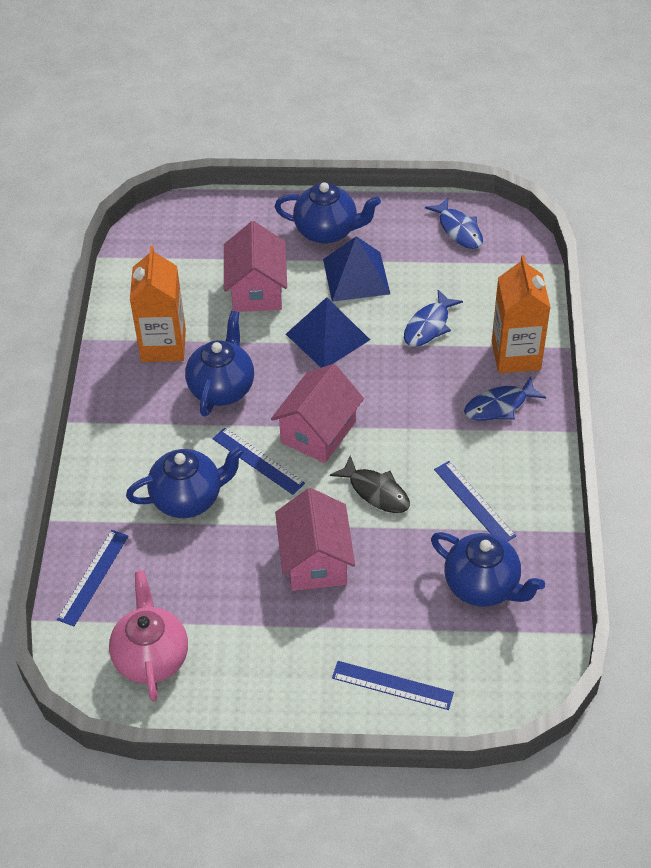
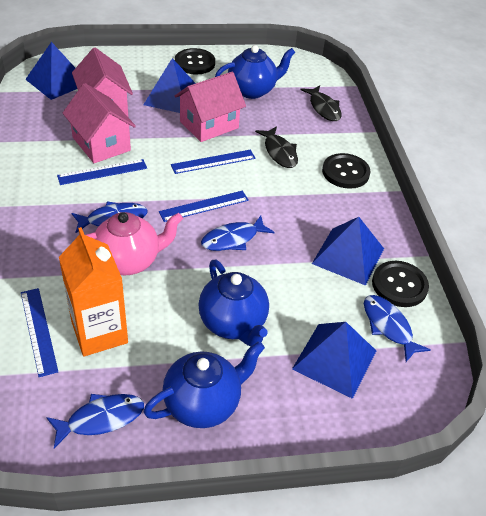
black button: none = 0 -> [175,48,215,74] [322,153,371,189] [372,261,429,307] = 3
black fish: [330,455,410,513] = 1 -> [255,126,298,168] [301,85,341,121] = 2
blue fish: [404,290,463,347] [425,197,483,249] [464,376,546,421] = 3 -> [46,394,144,449] [71,201,148,233] [201,216,275,251] [364,295,431,362] = 4
blue pyramid: [286,297,370,368] [323,236,390,302] = 2 -> [25,42,77,100] [143,58,196,113] [292,322,376,399] [312,217,384,286] = 4
blue teapot: [126,445,244,518] [185,311,254,416] [275,182,381,244] [431,532,545,607] = 4 -> [144,341,265,428] [198,260,269,346] [215,45,296,99] = 3
orange carton: [130,246,186,362] [492,255,551,373] = 2 -> [59,227,128,356] = 1

